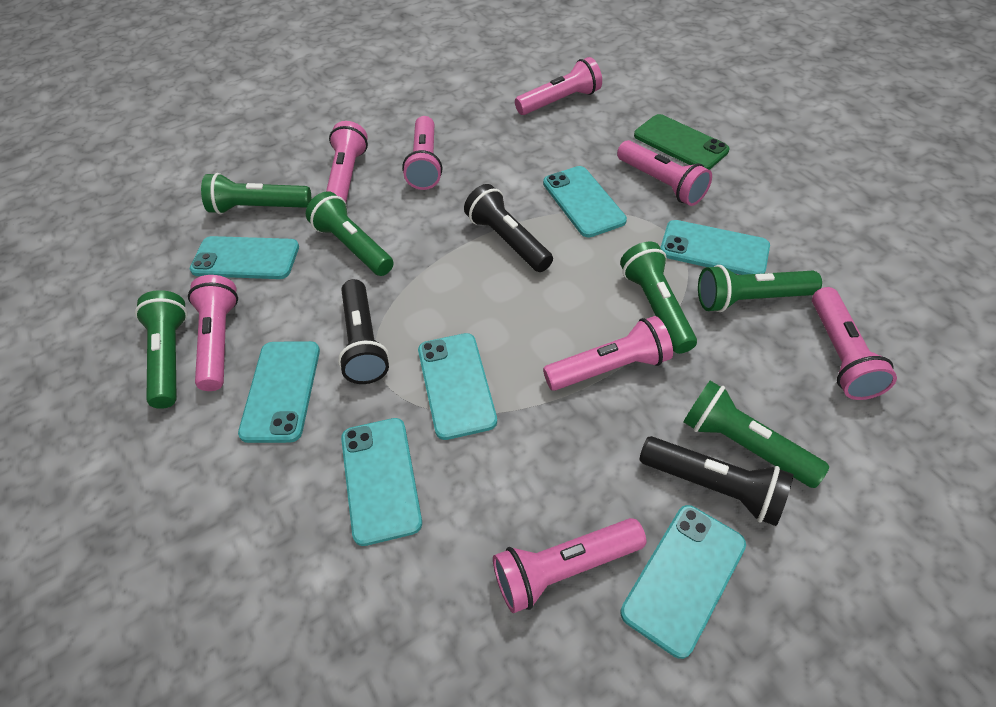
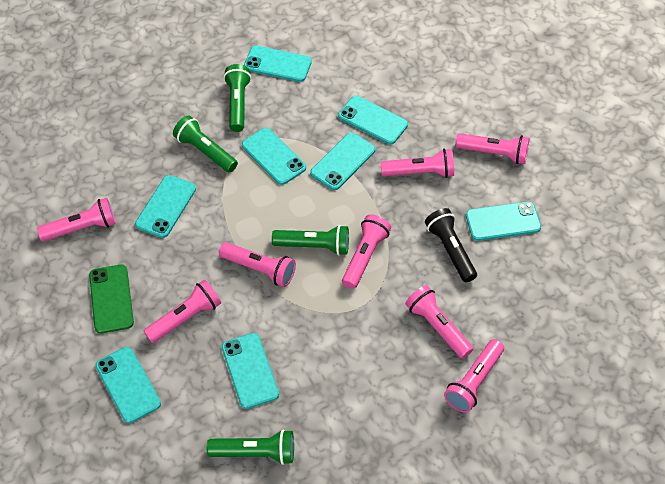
black flashlight: [338,279,389,384] [464,184,553,272] [639,436,793,526] = 3 -> [425,208,477,282] = 1
green flashlight: [135,290,188,409] [201,173,311,214] [306,191,394,276] [620,242,697,354] [683,381,829,488] [698,265,822,312] = 6 -> [173,115,238,173] [207,430,294,465] [224,64,251,132] [272,225,349,256] = 4
turquoise phone: [190,236,299,279] [238,341,320,443] [341,418,422,546] [418,333,497,440] [543,166,627,238] [620,505,746,659] [660,220,770,275] = 7 -> [95,347,161,423] [135,175,196,238] [222,333,279,409] [242,128,306,185] [244,46,312,82] [310,133,375,190] [338,96,408,144] [466,201,541,241] = 8

